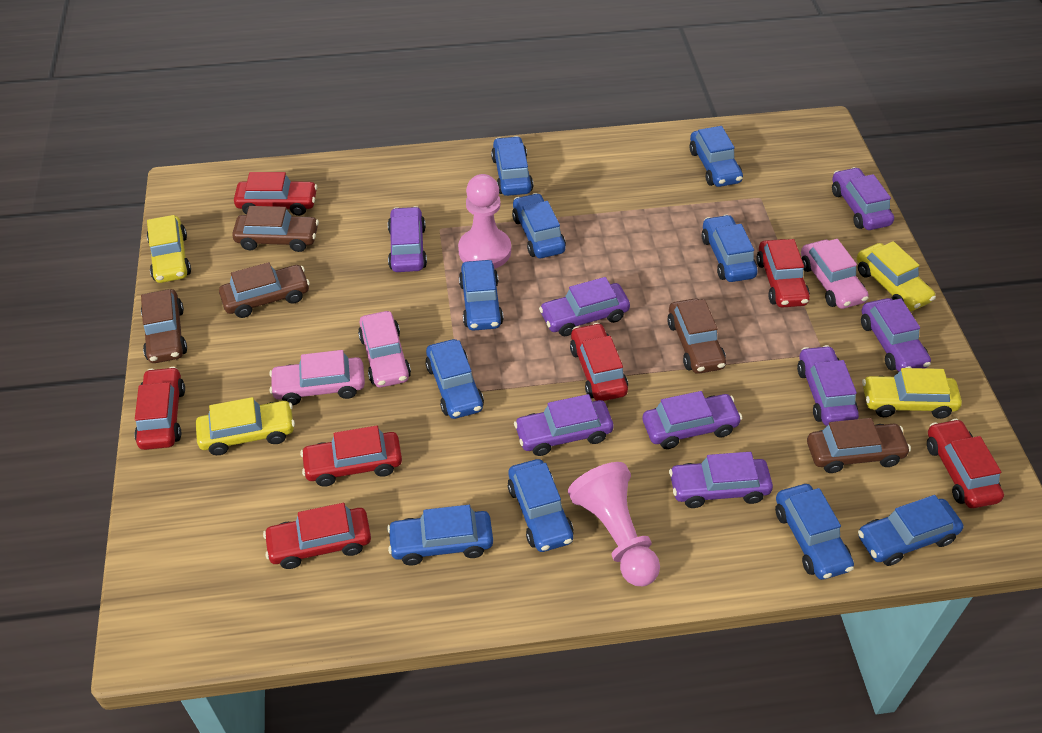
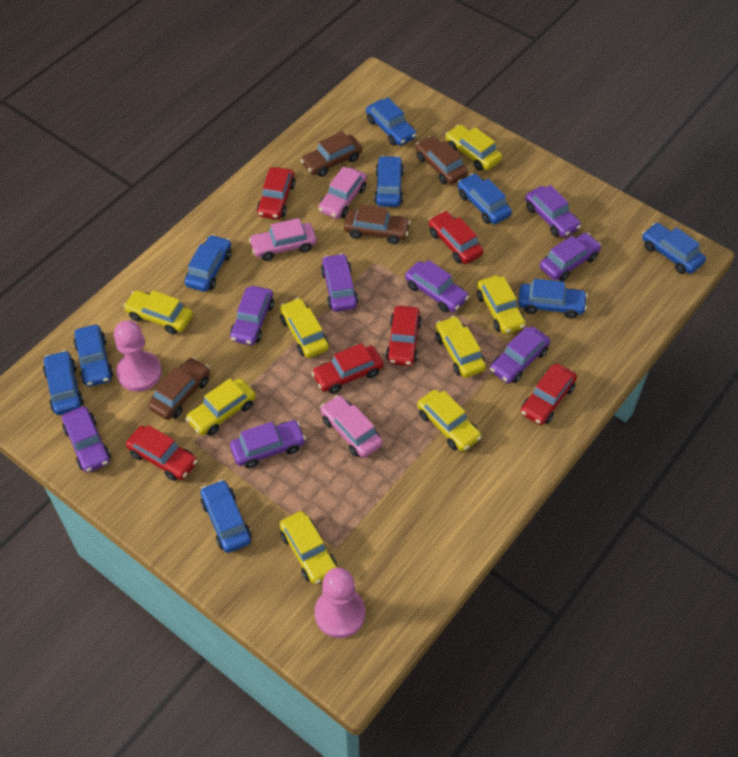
blue car: [387,505,493,565] [425,339,484,419] [459,260,504,331] [491,136,533,196] [508,459,574,552] [512,193,566,258] [690,126,743,187] [702,214,758,282] [775,484,854,580] [858,495,964,566] = 10 -> [43,350,84,415] [73,325,113,387] [184,235,232,292] [200,480,252,553] [366,97,417,146] [374,156,404,207] [458,173,512,224] [518,279,588,319] [642,223,706,274] = 9
brown car: [141,289,187,363] [219,262,310,318] [232,206,319,252] [667,299,726,374] [807,418,911,473] = 5 -> [148,357,210,420] [301,131,362,177] [344,205,411,244] [416,136,468,185] = 4
red car: [134,367,185,450] [234,172,317,216] [263,503,371,569] [300,426,402,487] [570,323,628,401] [756,239,810,308] [927,419,1004,508] = 7 -> [126,425,198,481] [257,167,295,220] [311,343,383,394] [386,306,422,366] [429,211,484,264] [521,364,577,425] = 6
yellow car: [147,215,191,283] [196,397,295,455] [857,241,936,311] [862,368,962,419] = 4 -> [123,290,193,334] [185,378,256,436] [279,511,337,584] [280,298,329,358] [417,389,482,451] [435,316,486,378] [445,124,502,171] [477,275,526,334] = 8

